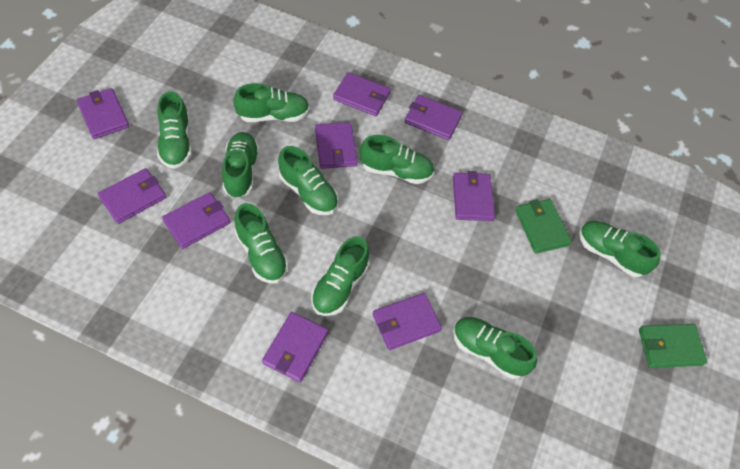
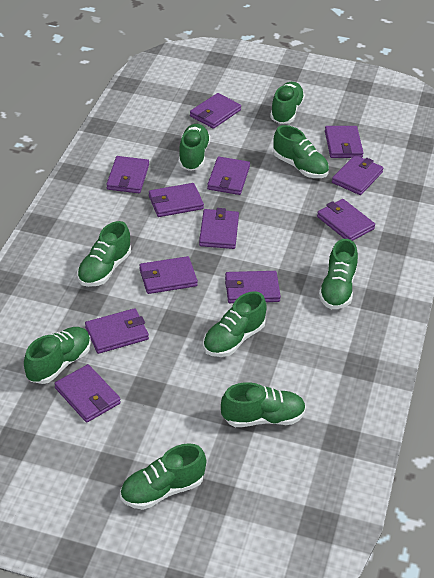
green wallet: [515,199,572,254] [639,324,707,368] = 2 -> none = 0
purple wallet: [77,88,129,139] [98,168,166,224] [162,192,230,249] [262,312,328,382] [315,122,358,169] [333,72,391,116] [373,293,442,350] [405,95,462,140] [453,171,495,221] = 9 -> [54,364,121,423] [85,308,149,354] [106,156,149,193] [139,256,198,294] [149,183,204,217] [190,93,241,129] [199,208,239,249] [207,157,250,195] [225,271,281,303] [317,199,375,241] [325,126,364,158] [332,155,383,195] = 12

